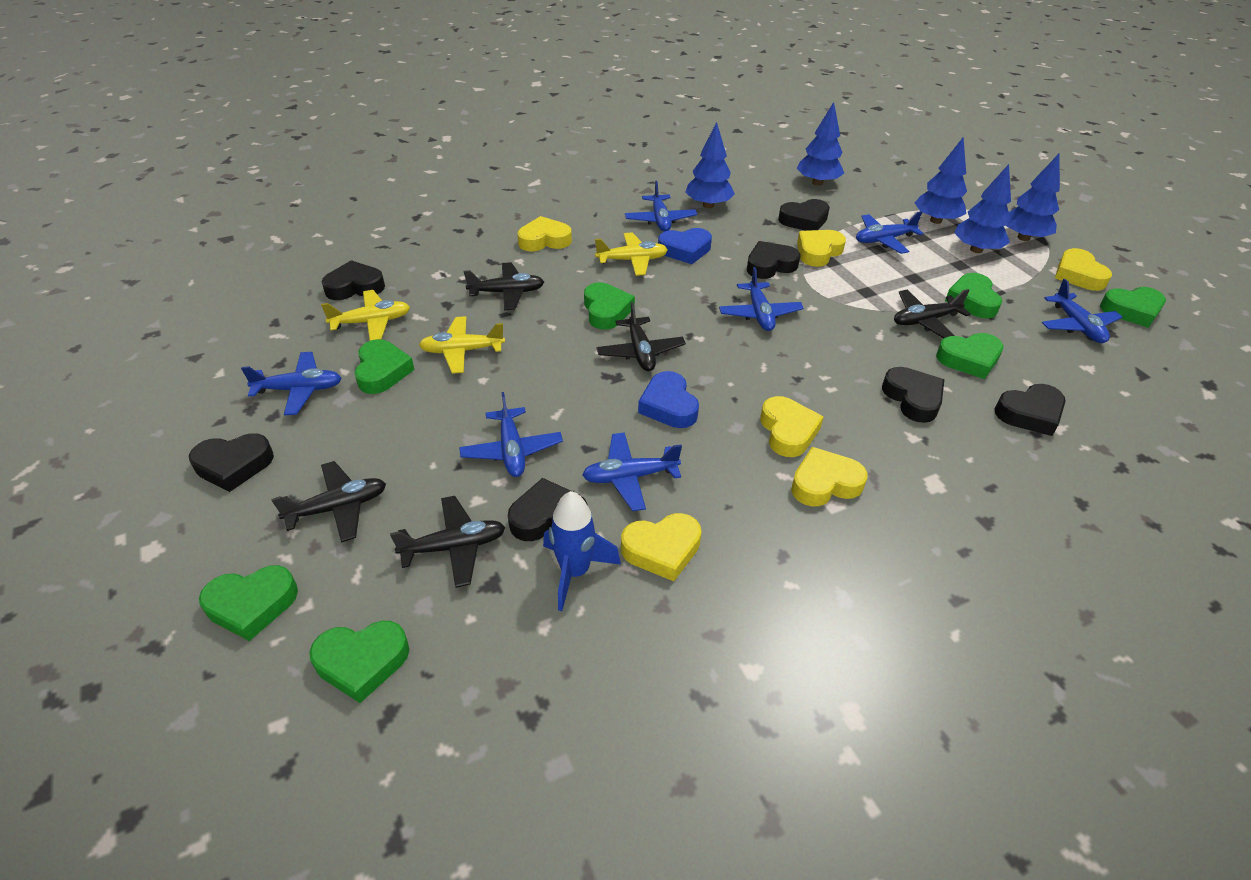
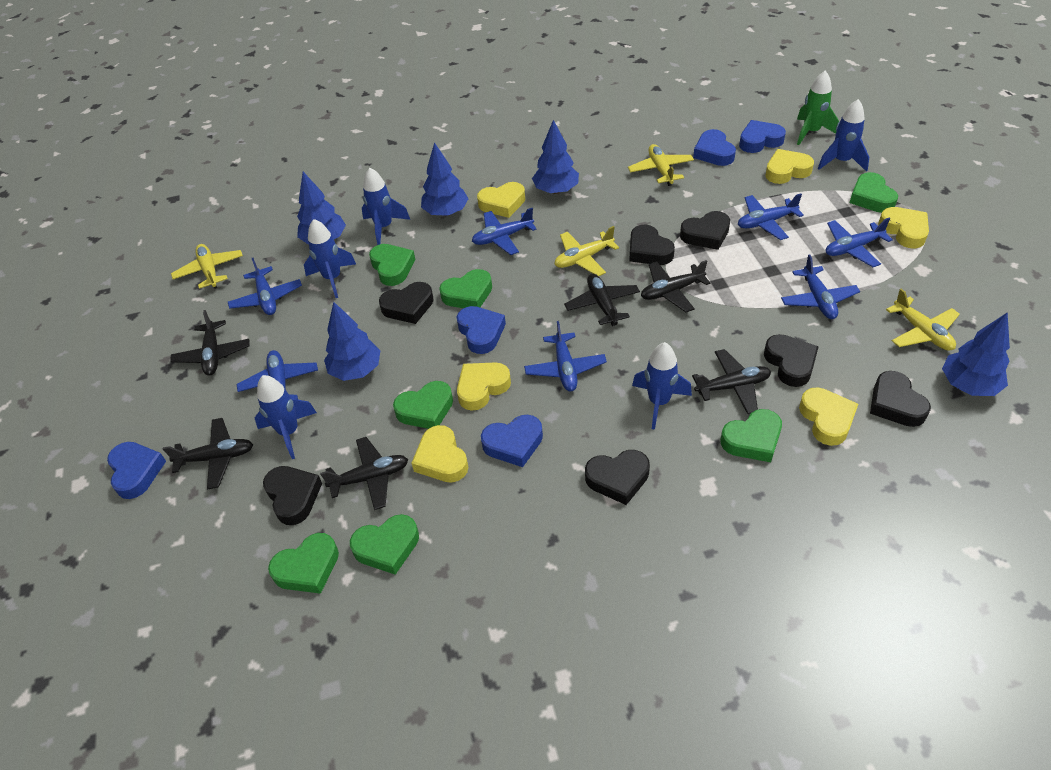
black plane: [271,461,386,543] [390,496,506,588] [464,262,544,310] [596,302,686,371] [894,289,971,339] = 5 -> [163,418,253,490] [170,310,250,376] [320,437,408,510] [564,274,640,326] [641,260,710,312] [692,349,771,414] = 6
blue heart: [638,371,699,428] [658,228,712,264] = 2 -> [107,442,166,499] [457,306,506,354] [481,415,543,467] [693,129,736,166] [739,120,786,153] = 5
blue rocket: [543,491,621,611] = 1 -> [255,375,317,459] [304,219,356,298] [362,168,410,245] [632,342,692,430] [818,99,869,172] = 5
green rocket: none = 0 -> [797,70,839,145] = 1
yellow plane: [321,290,410,341] [419,316,505,374] [595,233,668,276] = 3 -> [171,244,243,289] [554,226,619,276] [628,144,694,186] [886,289,960,351] = 4

